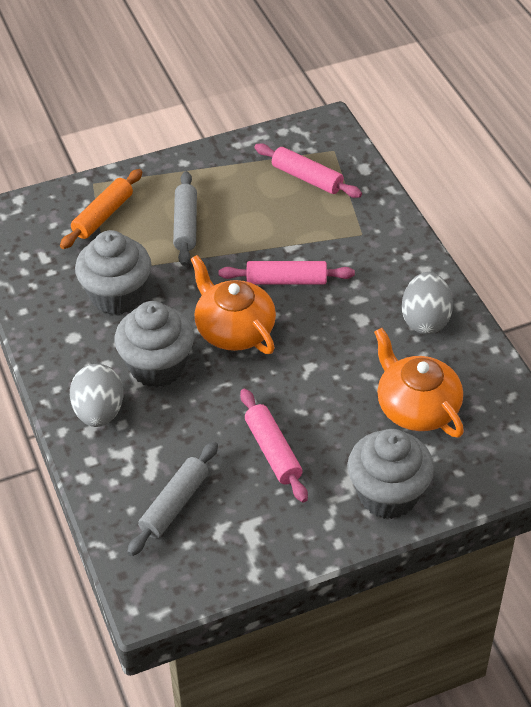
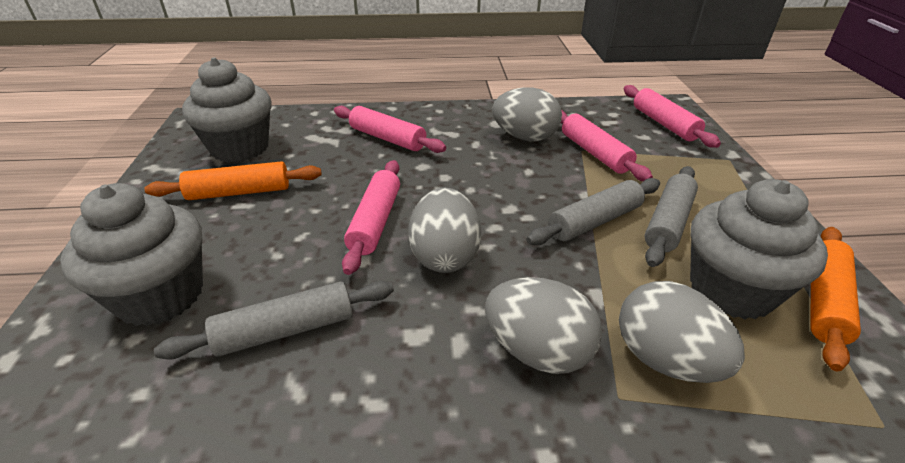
grey egg: [70,364,123,427] [402,272,453,334] = 2 -> [408,188,481,273] [485,277,602,374] [492,87,562,141] [619,281,745,383] = 4
grey rolling pin: [127,442,218,556] [173,171,197,266] = 2 -> [154,281,394,360] [526,178,660,245] [645,166,698,267] = 3
orange rolling pin: [60,169,142,249] = 1 -> [144,161,322,200] [810,227,861,371] = 2
orange teapot: [190,255,276,354] [374,328,464,438] = 2 -> none = 0
pink rolling pin: [219,261,355,285] [240,389,308,503] [255,143,362,198] = 3 -> [334,106,446,153] [342,160,400,275] [561,110,653,181] [624,85,721,148] = 4

